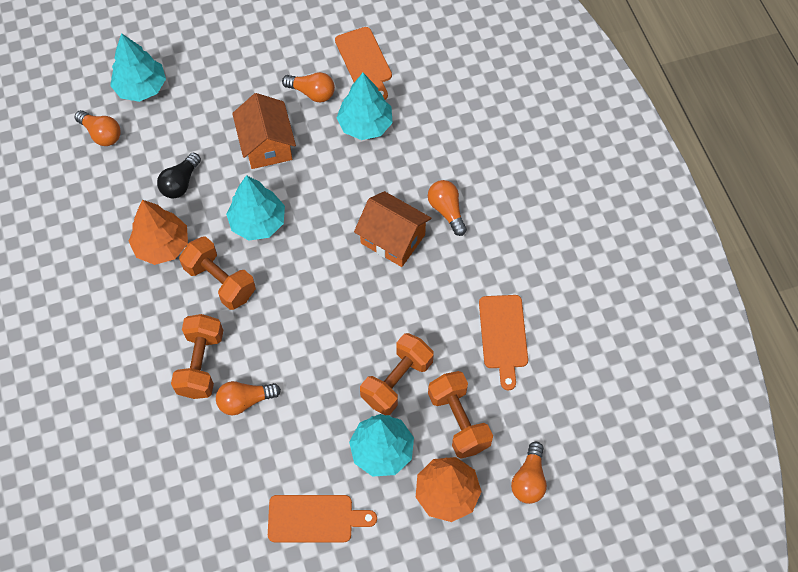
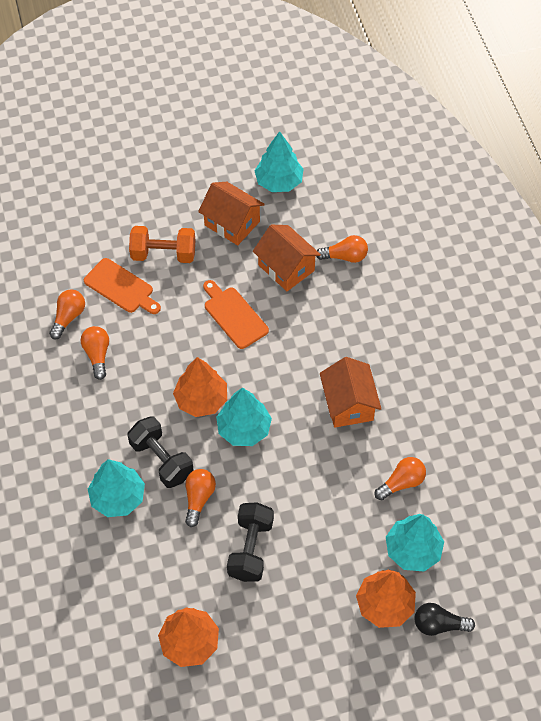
black dumbbell: none = 0 -> [127,416,193,488] [227,502,274,582] = 2
orange cutting board: [268,495,377,542] [335,27,392,100] [479,295,528,390] = 3 -> [84,258,161,314] [203,280,269,349] = 2
orange dumbbell: [171,314,223,399] [179,236,256,310] [360,333,434,415] [428,371,493,459] = 4 -> [129,226,195,263] = 1
orange house: [232,93,296,169] [354,191,431,267] = 2 -> [198,182,265,245] [253,225,321,291] [320,357,381,428] = 3
orange tree: [129,200,188,265] [416,457,482,522] = 2 -> [158,607,219,667] [173,357,227,417] [356,569,416,628] = 3

